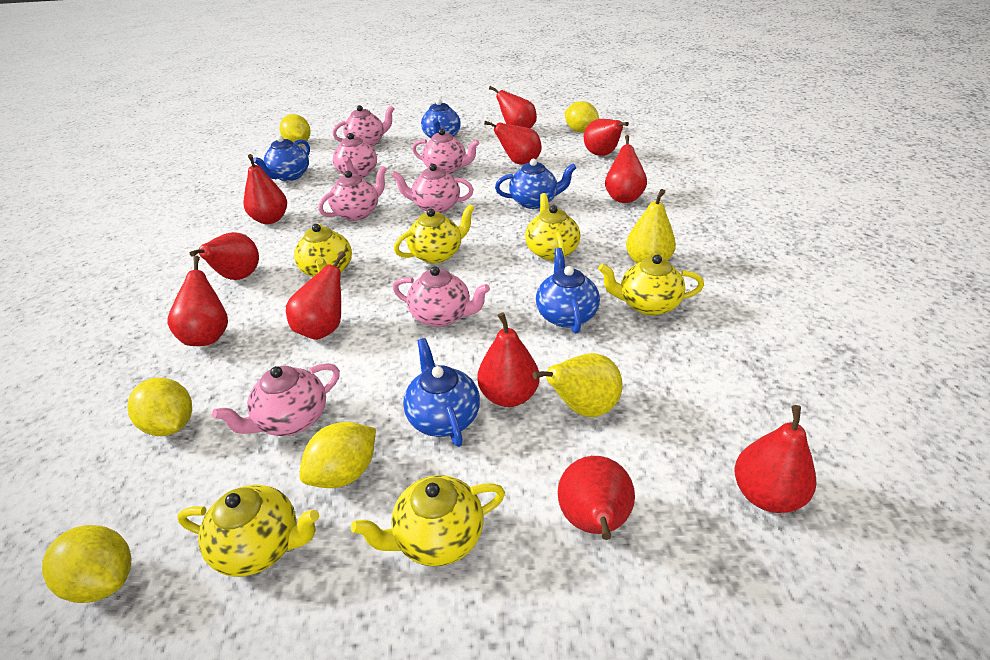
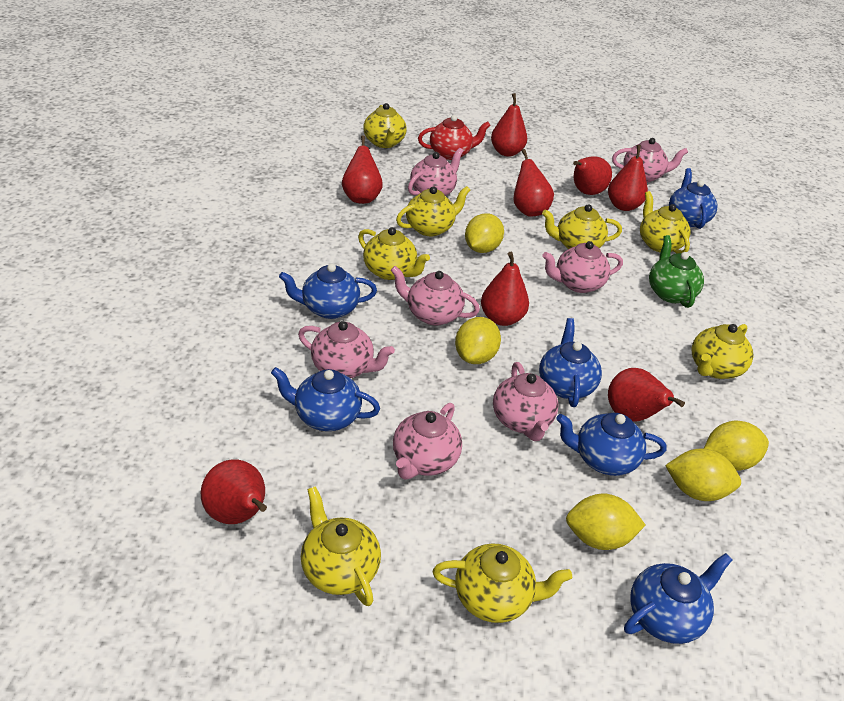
blue teapot: [253,135,310,181] [403,338,480,447] [421,99,461,138] [495,159,576,209] [536,248,600,333] = 5 -> [271,367,380,431] [279,263,377,319] [539,318,602,407] [556,413,666,476] [624,553,732,644] [669,168,717,229] = 6
green teapot: none = 0 -> [649,235,704,308] = 1
red pear: [168,256,228,346] [190,232,259,280] [244,154,287,224] [286,251,346,340] [477,312,540,407] [484,121,542,165] [489,86,537,128] [558,456,635,540] [584,119,629,156] [605,135,647,203] [735,405,816,513] = 11 -> [201,459,267,524] [342,135,383,204] [481,252,529,326] [491,93,527,157] [513,149,554,217] [573,156,612,195] [608,145,648,211] [608,368,685,422] = 8
red teapot: none = 0 -> [418,115,491,160] = 1
yellow pear: [532,353,623,417] [626,189,676,264] = 2 -> none = 0
yellow teapot: [177,485,319,577] [294,223,352,277] [351,475,505,567] [394,204,475,264] [525,193,580,261] [598,255,704,316] = 6 -> [301,486,381,606] [358,227,430,280] [363,103,407,148] [396,186,470,237] [433,543,572,623] [542,204,622,249] [640,191,690,254] [692,324,753,379] = 8

